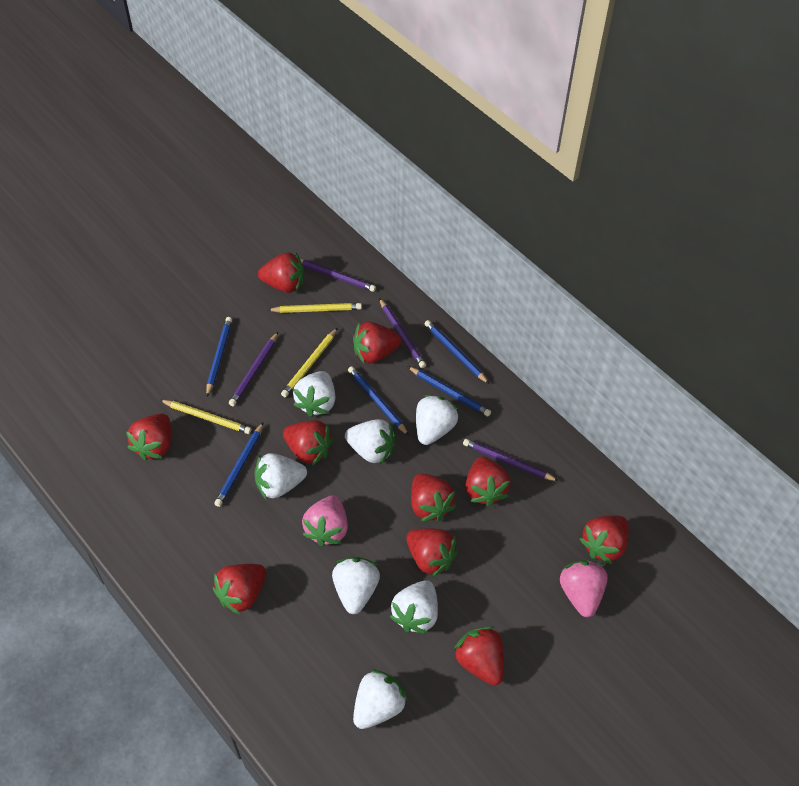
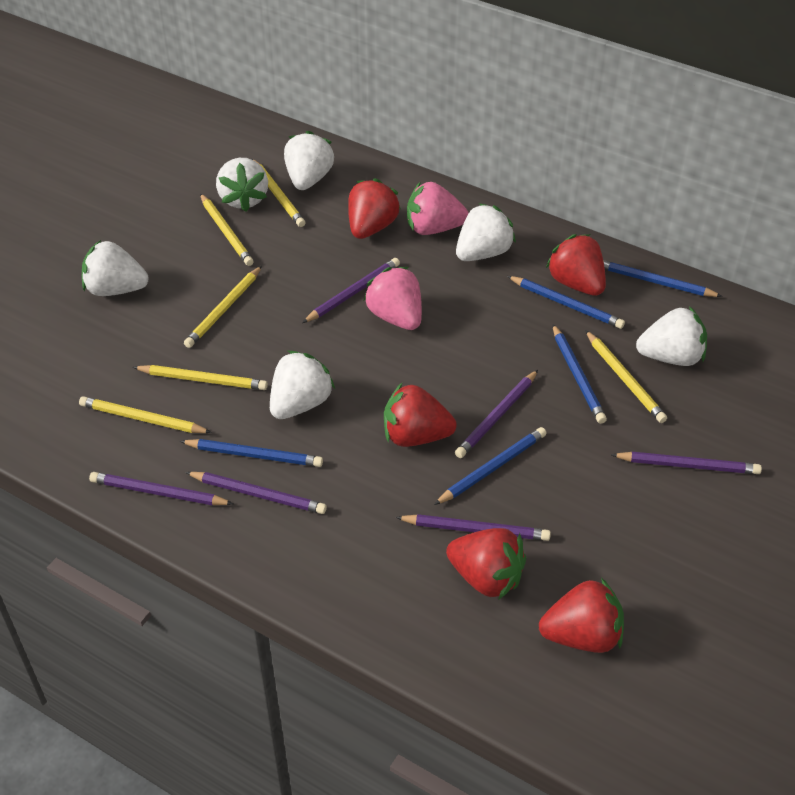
purple pencil: [229,332,278,406] [300,259,376,292] [379,298,426,368] [463,439,558,481] = 4 -> [89,472,233,505] [185,472,327,514] [302,258,400,323] [396,514,551,541] [455,370,538,458] [611,452,762,474] = 6
red strawberry: [126,414,171,461] [213,564,266,615] [258,252,304,293] [283,420,333,466] [353,322,401,363] [406,528,458,577] [411,473,456,521] [453,626,504,686] [465,456,511,507] [580,516,629,564] = 10 -> [348,178,401,239] [384,383,457,447] [446,528,526,600] [539,578,624,653] [546,234,606,296] = 5
white strawberry: [254,453,307,499] [293,371,335,417] [332,557,380,614] [345,419,396,464] [353,670,408,729] [390,580,438,634] [416,394,459,445] = 7 -> [82,240,149,296] [216,158,268,212] [270,351,335,419] [284,131,334,190] [456,203,516,261] [636,306,707,366] = 6
yellow pencil: [160,400,251,434] [268,303,362,313] [281,328,338,397] = 3 -> [79,396,212,433] [133,365,268,390] [184,266,262,348] [200,193,254,266] [252,159,305,227] [585,330,667,423] = 6

